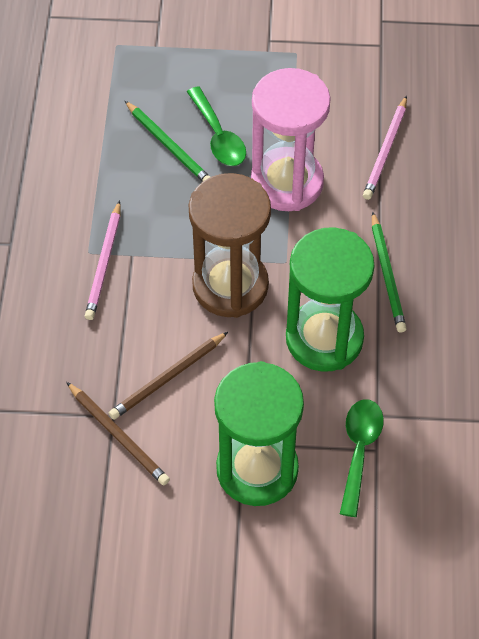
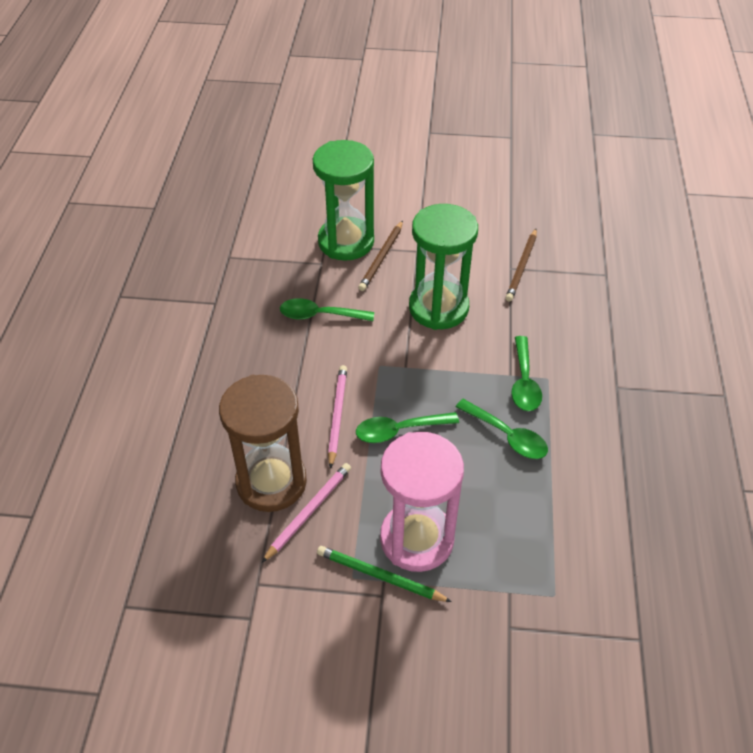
green pencil: [125,101,210,182] [372,211,407,333] = 2 -> [317,546,452,602] = 1
green spoon: [187,86,246,166] [340,399,384,517] = 2 -> [280,298,374,321] [356,412,459,443] [456,399,548,459] [511,336,542,411] = 4

